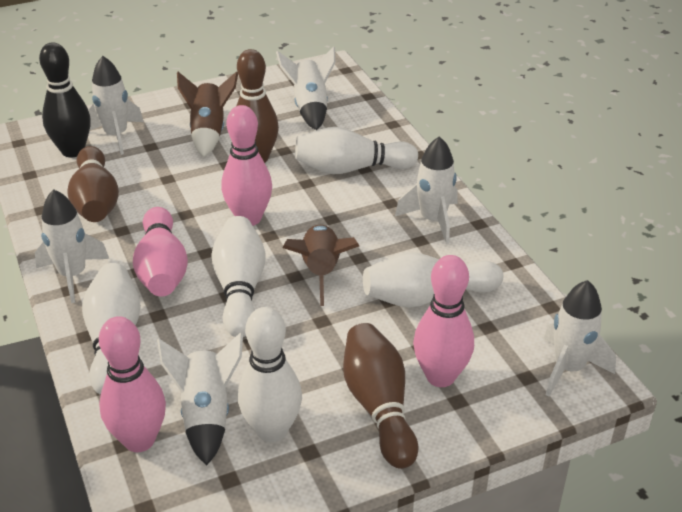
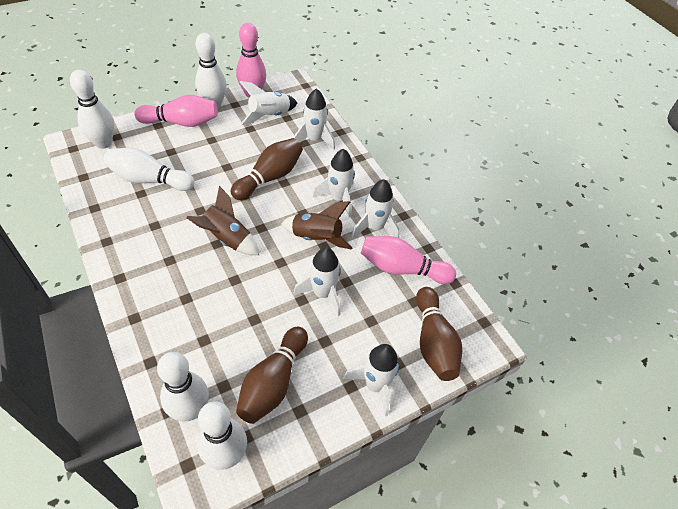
black bowling pin: [39,42,91,157] = 1 -> none = 0
pink bowling pin: [99,316,166,452] [133,207,188,297] [221,105,272,226] [413,255,474,387] = 4 -> [134,95,218,127] [236,23,266,98] [361,236,456,284] = 3

